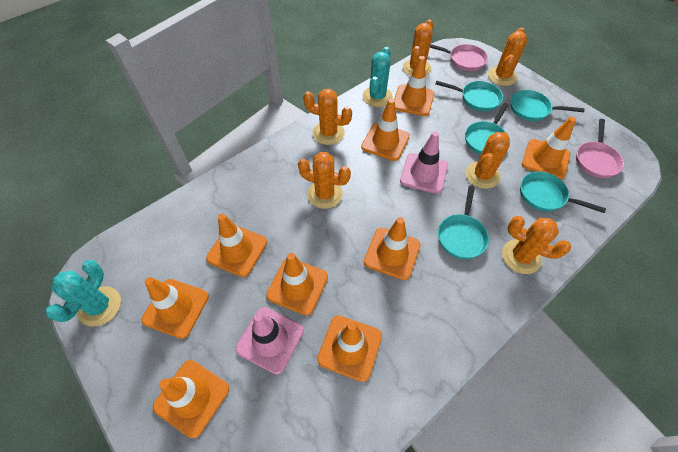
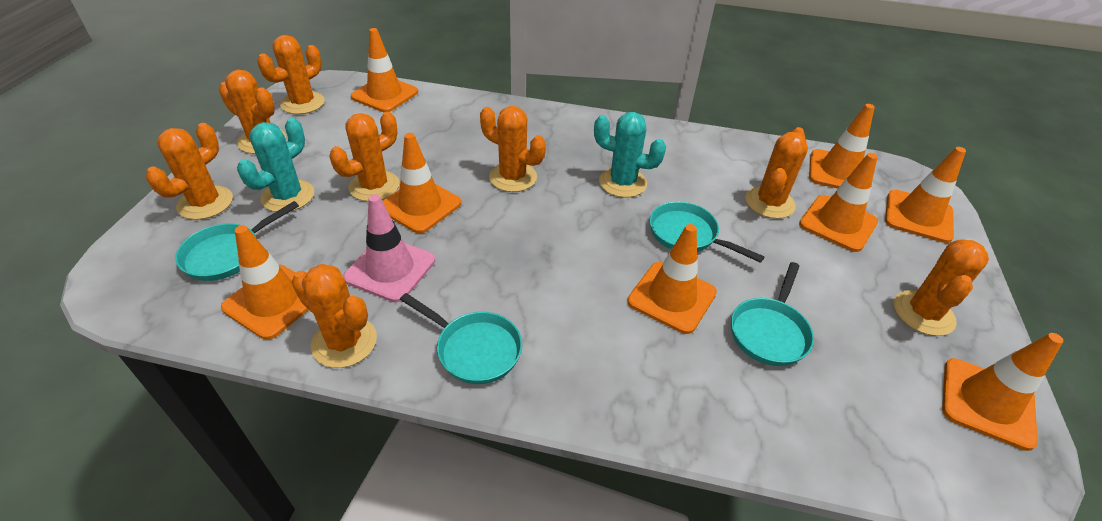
orange cactus: [298,152,351,209] [303,89,352,145] [403,19,433,76] [466,132,510,189] [488,27,527,86] [502,216,571,274] = 6 -> [146,123,233,220] [219,70,286,154] [257,35,325,114] [291,264,377,368] [329,112,399,202] [480,106,546,192] [745,127,808,219] [894,239,989,336] = 8
orange traffic cone: [141,277,209,339] [153,360,229,438] [206,214,267,277] [266,253,328,316] [317,315,382,382] [361,98,410,161] [364,217,421,280] [394,56,434,116] [522,117,576,180] = 9 -> [221,225,308,340] [351,28,418,112] [382,133,461,233] [627,224,717,334] [799,153,878,252] [809,104,875,189] [885,147,966,243] [942,333,1063,451] = 8
pink pan: [430,44,488,71] [576,119,624,178] = 2 -> none = 0
pink traffic cone: [236,307,304,374] [400,131,448,194] = 2 -> [343,194,435,302] = 1
turquoise pan: [435,80,503,111] [438,186,489,259] [465,103,508,155] [510,90,584,121] [520,171,606,213] = 5 -> [175,201,299,281] [400,293,522,384] [650,201,764,263] [731,262,814,366] = 4

